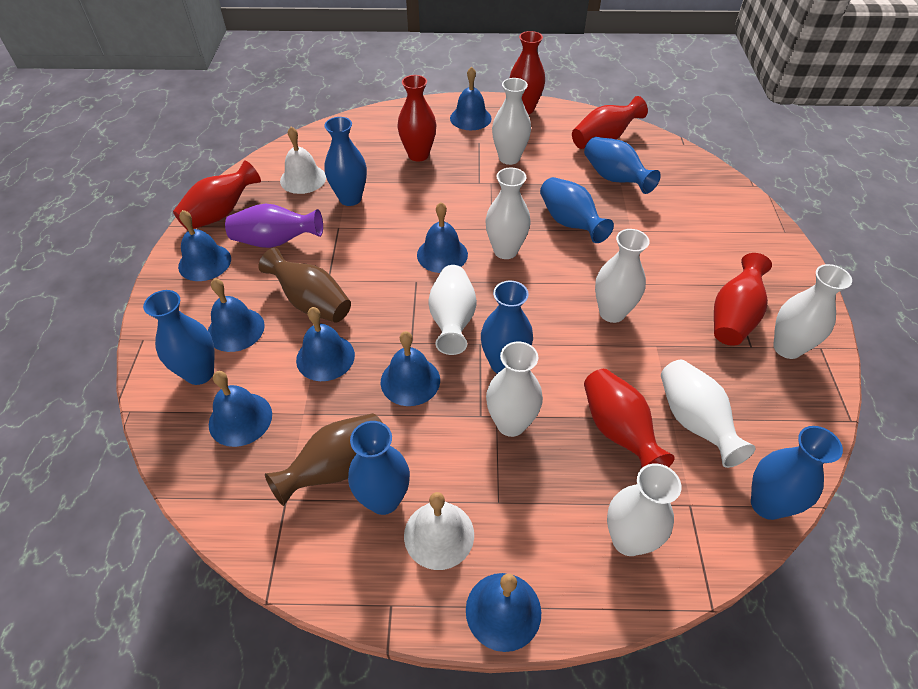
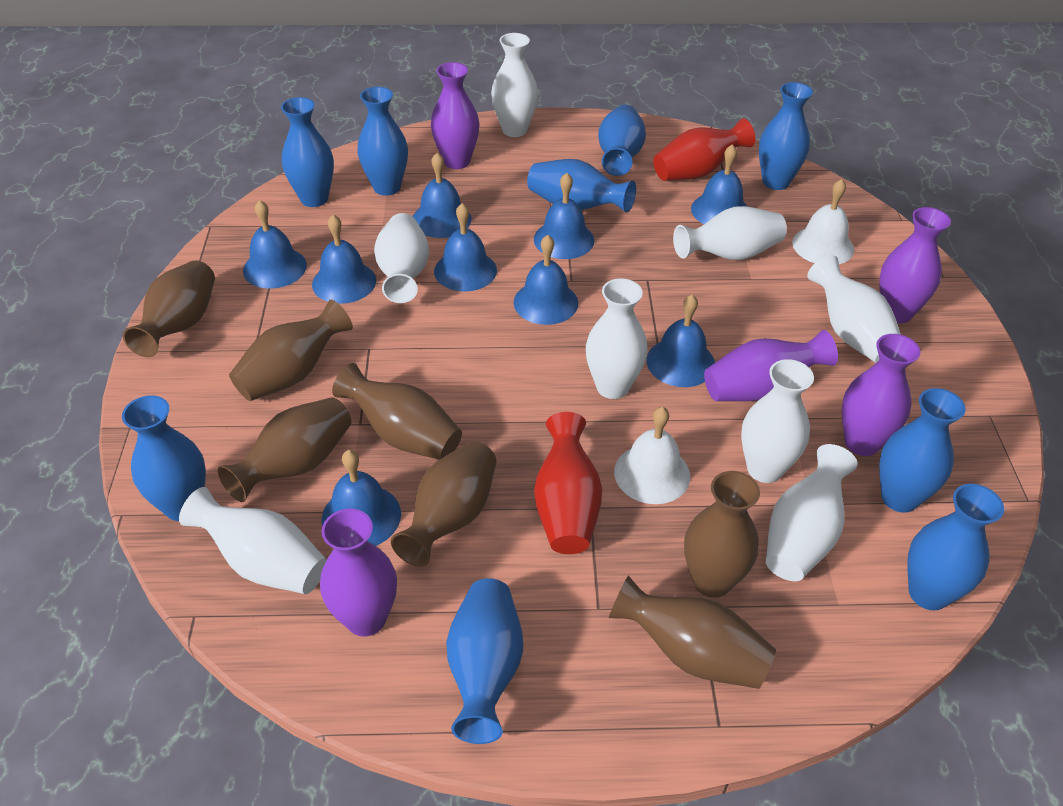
blue bell: [178,210,231,281] [208,278,265,352] [209,371,272,447] [296,307,355,381] [381,331,440,406] [417,202,468,273] [450,67,492,130] [466,573,541,652] = 8 -> [243,200,307,289] [312,215,376,304] [321,450,401,546] [413,153,472,238] [434,203,497,291] [514,235,578,325] [534,173,594,259] [646,294,715,387] [691,144,748,224] = 9
blue vase: [143,290,215,385] [324,117,367,206] [348,421,410,515] [481,281,533,374] [540,177,614,243] [584,137,661,194] [751,426,843,520] = 7 -> [122,395,206,521] [281,97,334,207] [357,87,408,196] [446,578,523,744] [527,159,636,213] [598,105,646,176] [759,82,813,190] [879,388,966,513] [907,484,1004,610] = 9
brown vase: [259,248,351,323] [265,413,383,506] = 2 -> [123,260,215,357] [218,397,351,502] [229,300,353,401] [332,363,462,460] [391,441,496,567] [609,575,776,689] [684,471,760,598] = 7
purple vase: [225,204,323,248] = 1 -> [320,509,397,637] [431,62,479,169] [704,330,838,401] [842,334,920,456] [879,207,951,323] = 5
red vase: [173,160,261,230] [397,75,436,161] [510,31,545,114] [572,96,648,149] [584,369,675,469] [714,253,772,346] = 6 -> [534,412,602,554] [653,118,755,181] = 2

